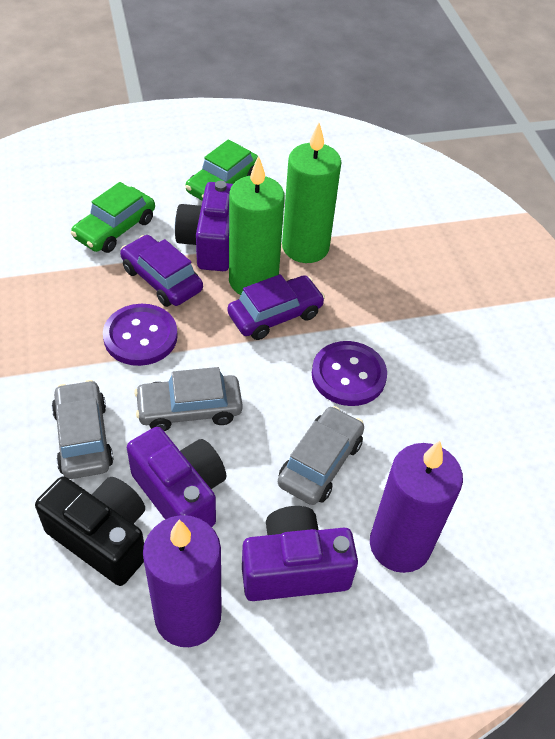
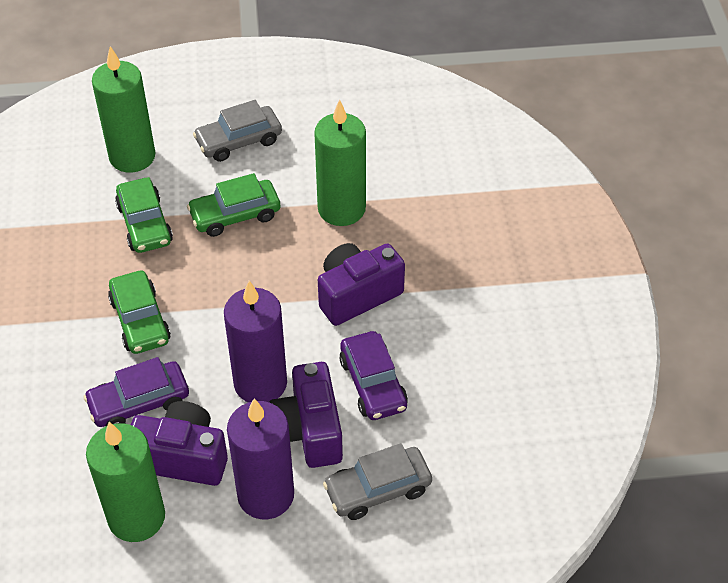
black camera: [35,476,145,586] = 1 -> none = 0
green candle: [229,156,285,295] [282,123,341,263] = 2 -> [86,422,165,542] [92,46,156,173] [314,99,366,226] = 3
green car: [71,182,155,253] [185,139,258,201] = 2 -> [108,270,171,354] [115,177,173,253] [187,173,280,237] = 3
grey car: [52,380,114,479] [134,367,243,431] [278,406,364,505] = 3 -> [193,100,282,162] [323,443,432,520] = 2
purple button: [103,304,178,366] [312,341,387,406] = 2 -> none = 0

